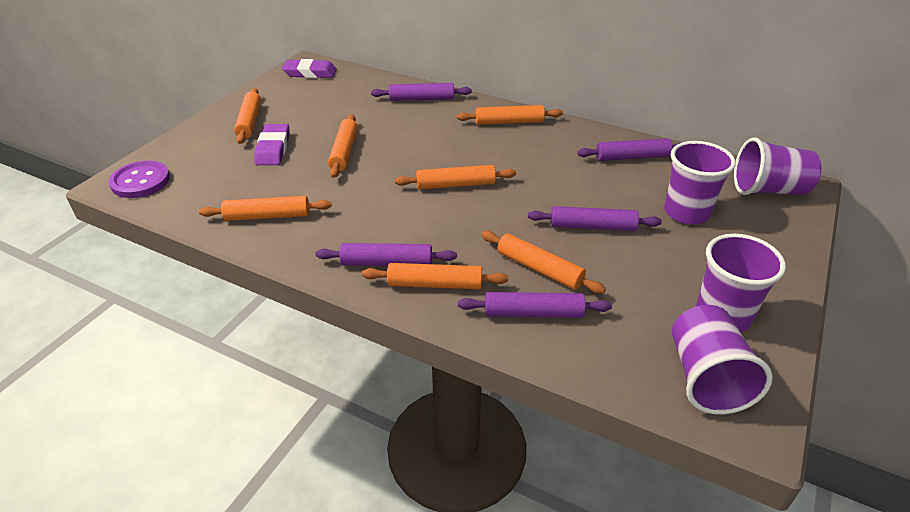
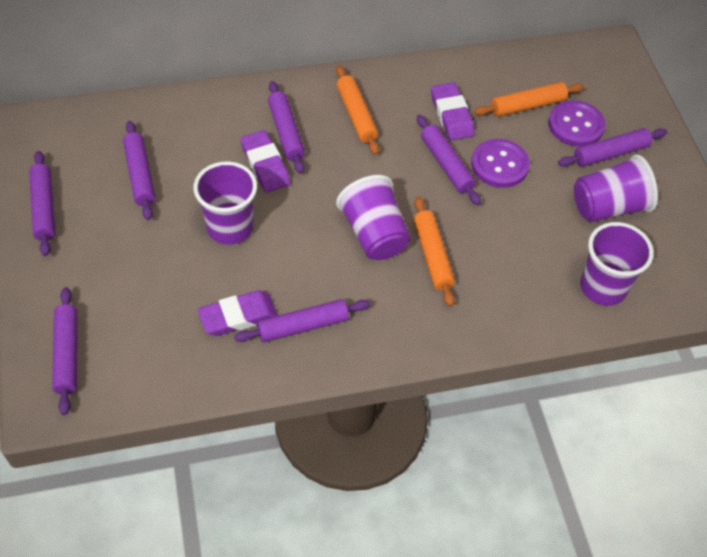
orange rolling pin: [199,196,332,221] [234,88,261,144] [328,114,358,178] [362,263,508,289] [395,165,516,189] [457,105,563,125] [481,231,606,294] = 7 -> [336,65,379,155] [414,197,455,307] [474,82,584,117] = 3
purple button: [109,161,170,198] = 1 -> [471,139,530,188] [548,100,606,147] = 2
purple eraser: [254,124,289,165] [282,59,337,78] = 2 -> [198,290,278,336] [241,130,290,193] [431,82,475,141] = 3
purple rolling pin: [316,243,457,266] [371,83,472,101] [458,292,612,318] [528,206,662,231] [577,138,682,161] = 5 -> [29,151,55,256] [52,287,77,415] [123,121,155,220] [234,299,370,342] [268,81,305,174] [417,115,481,205] [558,128,667,167] = 7

